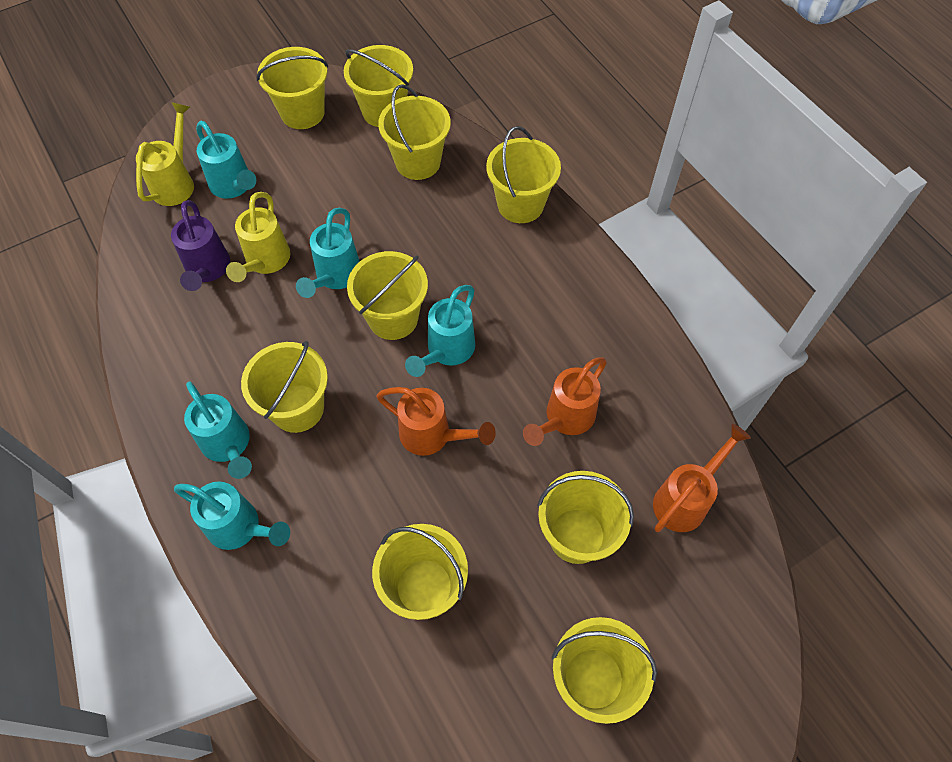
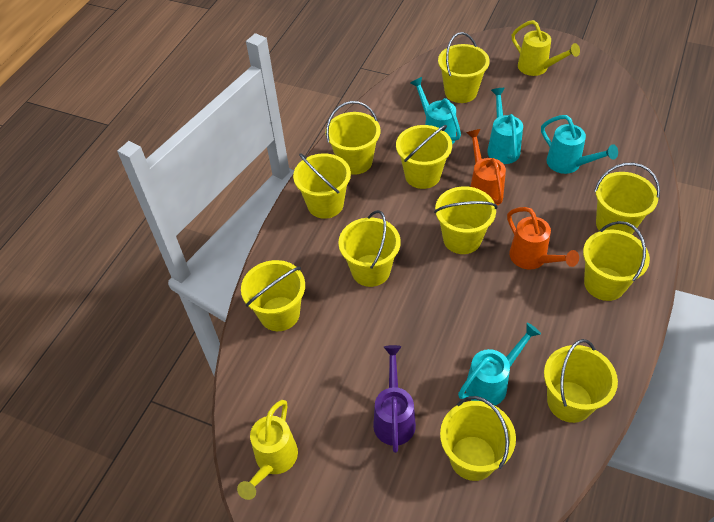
orange watering can: [376,387,496,456] [523,357,607,446] [653,424,751,532] = 3 -> [466,129,506,206] [507,207,579,270] = 2
turquoise watering can: [174,482,290,550] [184,382,252,479] [196,121,256,199] [296,208,360,298] [405,285,475,377] = 5 -> [410,77,461,144] [458,323,541,406] [487,88,523,164] [541,115,618,174] = 4
yellow bucket: [241,341,328,433] [256,47,328,129] [344,45,413,127] [347,251,428,340] [372,524,468,620] [378,84,451,180] [486,126,561,223] [537,471,634,564] [552,617,657,724] = 9 -> [241,260,305,331] [293,153,351,219] [326,101,380,175] [338,210,401,287] [396,125,452,189] [434,186,497,254] [438,32,490,103] [440,396,516,481] [544,339,618,423] [583,221,650,301] [594,163,660,235] = 11

